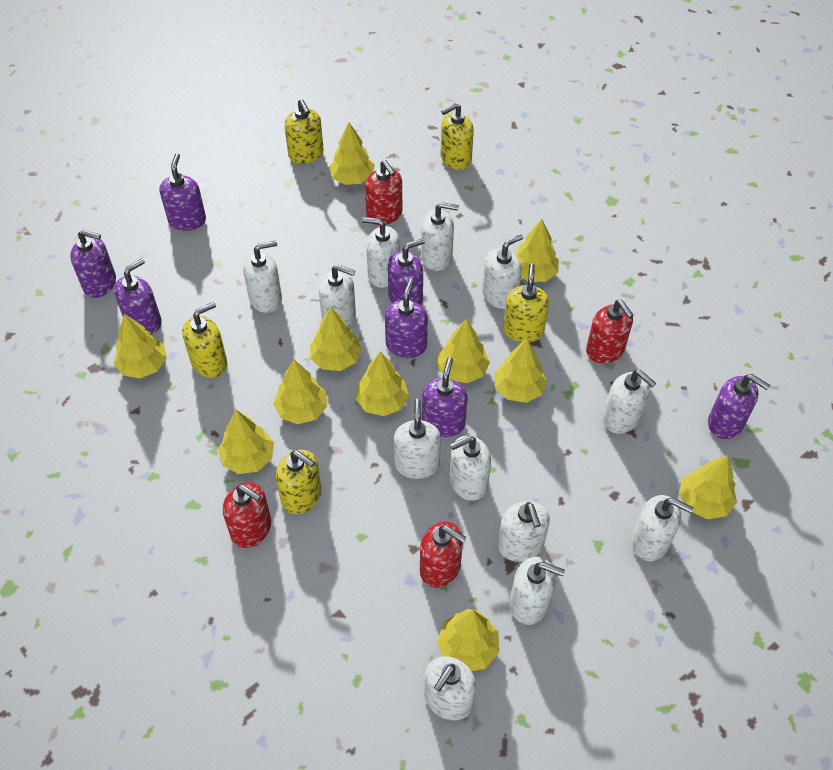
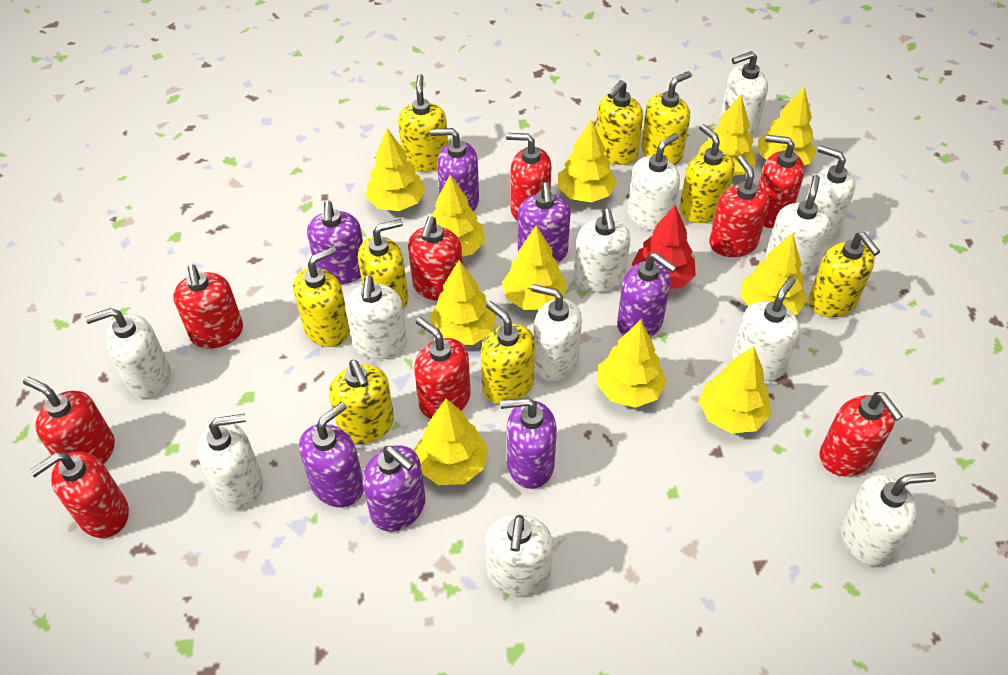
red soap dispenser: [223,482,271,548] [365,160,402,225] [420,522,466,588] [586,300,634,363] = 4 -> [23,377,115,464] [29,452,129,538] [173,264,243,349] [408,216,463,300] [414,317,471,419] [506,133,551,221] [709,156,769,257] [758,135,805,228] [820,392,903,476] = 9
red tree: none = 0 -> [632,205,696,289] = 1
yellow soap dispenser: [182,302,227,378] [276,450,321,514] [284,99,324,164] [440,103,474,170] [503,264,549,342] = 5 -> [293,247,350,347] [329,360,394,444] [358,219,408,310] [398,74,448,172] [481,301,535,404] [596,80,643,165] [641,71,691,165] [679,124,735,223] [808,232,880,318] = 9

